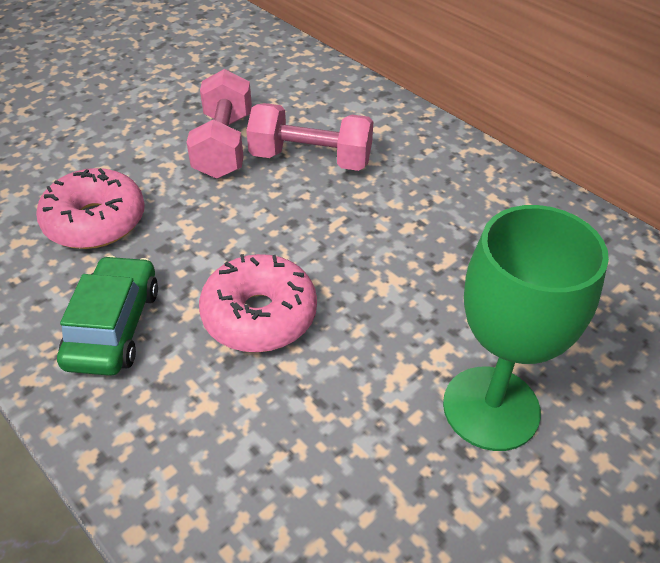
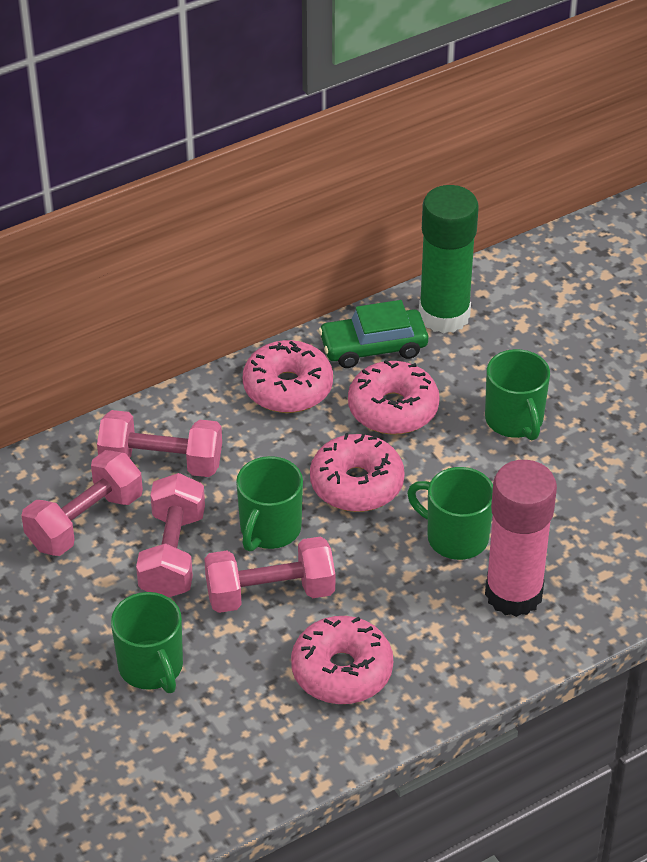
green glue stick: none = 0 -> [419,185,479,333] = 1
green goblet: [443,205,609,451] = 1 -> none = 0
green mug: none = 0 -> [111,592,183,693] [236,456,303,552] [407,467,493,560] [485,349,550,440] = 4
pink donut: [36,168,145,249] [199,254,317,353] = 2 -> [243,340,333,413] [291,616,393,704] [310,433,405,512] [348,360,440,435] = 4
pink dumbbell: [186,69,252,179] [246,103,374,171] = 2 -> [21,450,143,556] [97,410,222,477] [136,473,205,597] [204,536,335,613] = 4
pink glue stick: none = 0 -> [485,460,557,617] = 1

